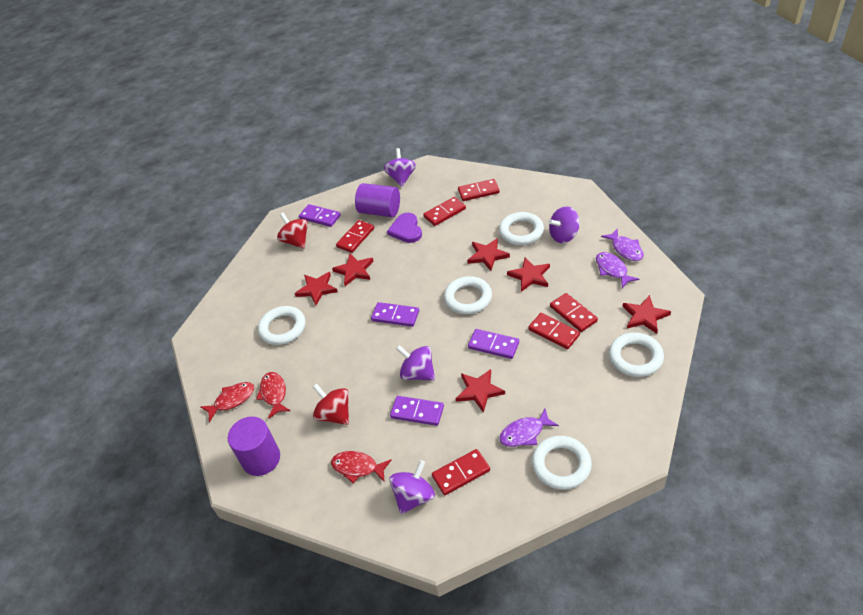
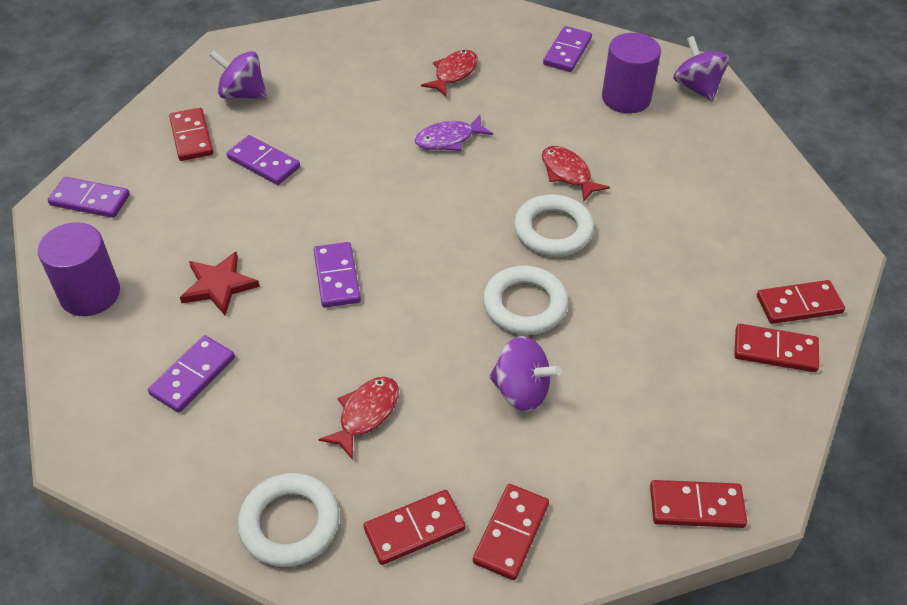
purple domino: [299,204,341,227] [371,302,419,327] [390,396,444,426] [468,329,519,359] = 4 -> [48,177,130,218] [148,335,235,413] [226,135,300,185] [313,242,361,308] [543,26,592,72] = 5
purple fish: [499,409,559,447] [596,252,639,288] [601,229,644,261] = 3 -> [415,115,493,151] = 1
purple heart: [387,213,422,243] = 1 -> none = 0
purple spinning top: [383,148,416,187] [390,460,435,514] [396,345,435,381] [548,206,580,243] = 4 -> [209,50,267,99] [489,336,561,411] [673,36,729,101] = 3
red spinning top: [277,213,308,249] [313,383,349,425] = 2 -> none = 0
red star: [294,272,338,305] [332,254,373,286] [456,369,505,413] [467,238,510,271] [507,258,550,292] [623,295,671,334] = 6 -> [180,252,260,315] = 1
white ring: [258,306,306,345] [444,276,492,314] [499,212,544,245] [532,436,592,490] [609,332,664,377] = 5 -> [238,473,340,567] [483,266,568,335] [514,195,594,256] = 3

